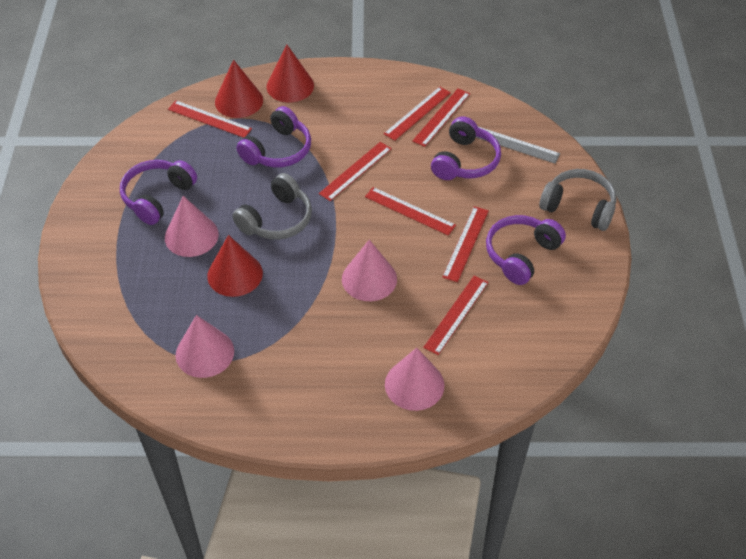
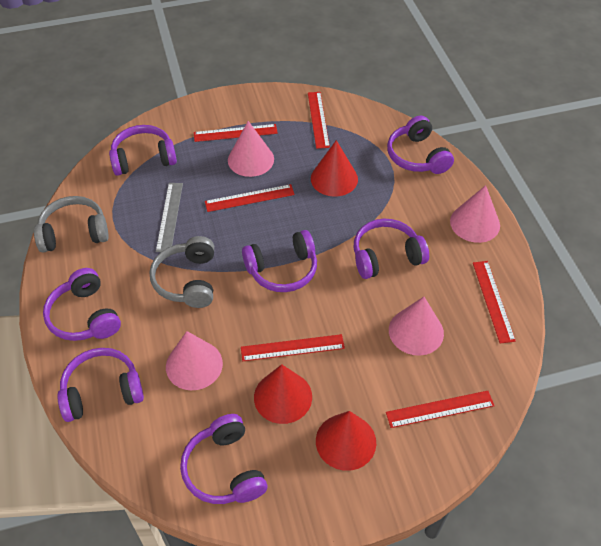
purple headphones: [120,160,197,225] [236,106,311,168] [431,116,501,180] [486,215,566,285] = 4 -> [43,268,121,341] [57,348,144,422] [109,125,177,176] [180,414,267,504] [242,230,317,292] [354,219,429,279] [387,115,454,174] = 7
red ruler: [168,100,252,138] [319,142,392,201] [365,187,456,236] [384,86,451,141] [412,88,470,147] [423,276,489,355] [442,206,489,282] = 7 -> [194,124,278,142] [205,184,295,212] [241,334,345,361] [308,92,330,149] [386,391,495,428] [473,261,516,343] = 6

